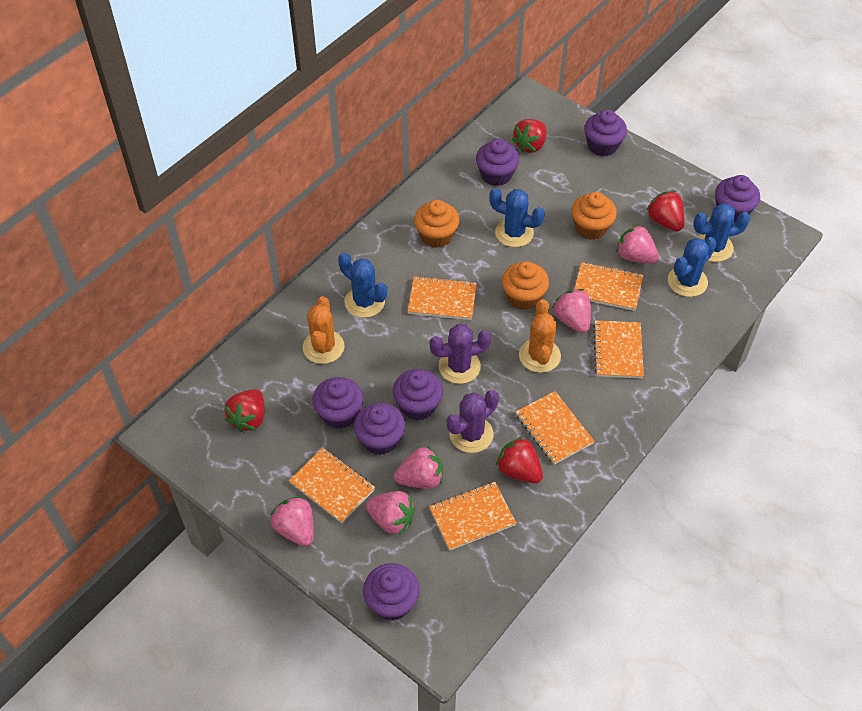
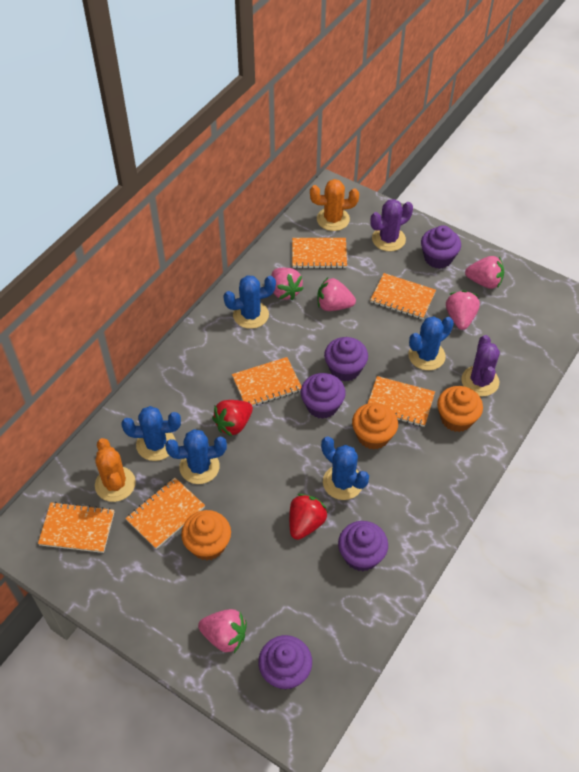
blue cactus: [338,252,387,318] [489,188,545,247] [668,237,717,297] [693,203,750,262] = 4 -> [121,406,181,461] [165,429,227,484] [223,275,276,329] [321,437,369,500] [408,316,454,370] = 5
purple cupcake: [312,377,363,429] [354,403,405,455] [363,563,420,621] [393,369,443,420] [476,139,519,186] [584,109,627,156] [715,175,760,223] = 7 -> [258,635,312,690] [301,373,346,419] [324,337,368,382] [338,521,388,571] [421,225,461,269] = 5
red strawberry: [224,389,265,432] [496,436,543,483] [512,119,547,153] [646,191,684,232] = 4 -> [212,400,253,436] [289,494,328,540] = 2

